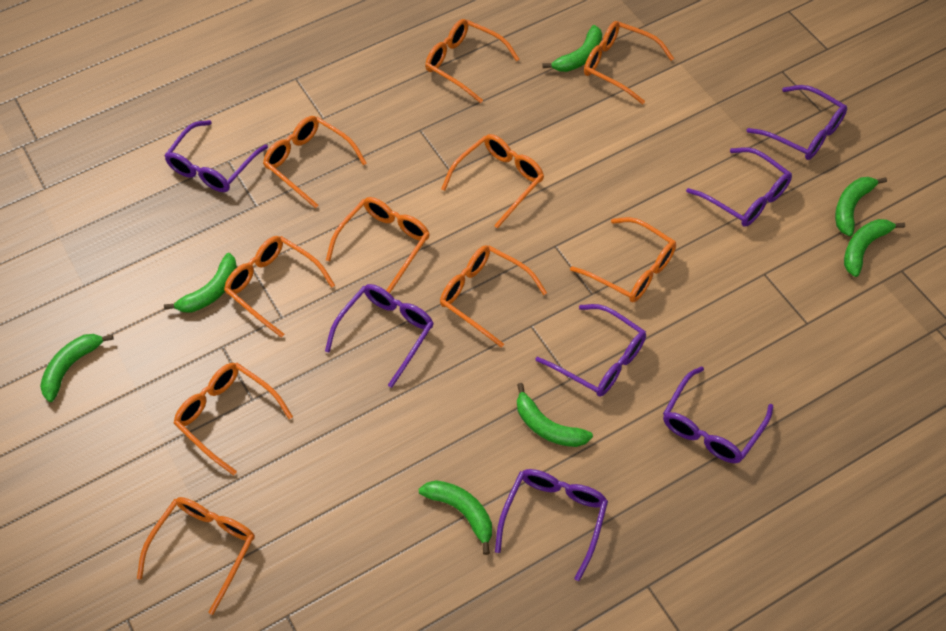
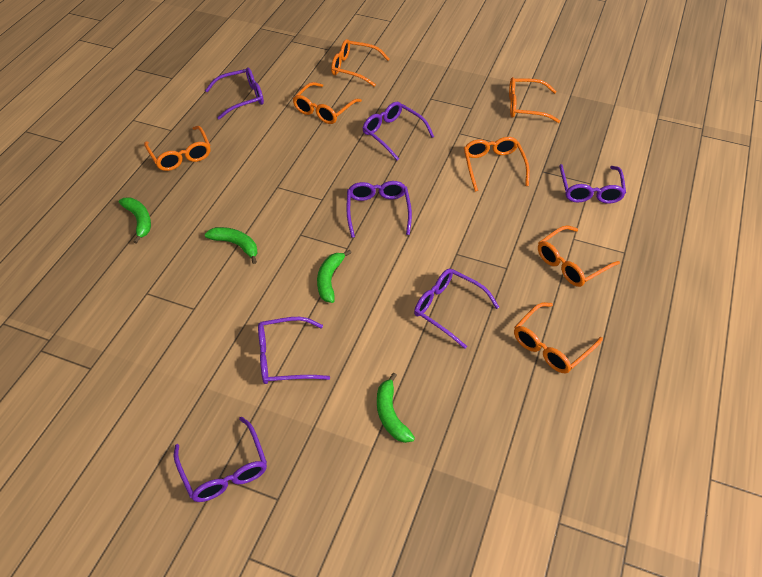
green banana: [40,334,114,402] [164,253,237,312] [419,480,492,555] [517,383,593,447] [542,25,602,72] [835,177,887,236] [844,219,905,277] = 7 -> [119,198,151,244] [205,227,257,264] [317,250,352,303] [377,373,415,443] = 4
orange glasses: [137,497,255,615] [173,363,293,476] [224,236,335,338] [263,116,366,208] [326,197,430,293] [425,19,519,103] [440,245,547,348] [441,134,544,229] [570,217,676,302] [584,21,674,104] = 10 -> [144,126,211,171] [293,82,362,124] [331,39,390,87] [464,137,530,192] [509,77,560,123] [514,302,603,374] [538,225,620,287] = 7

